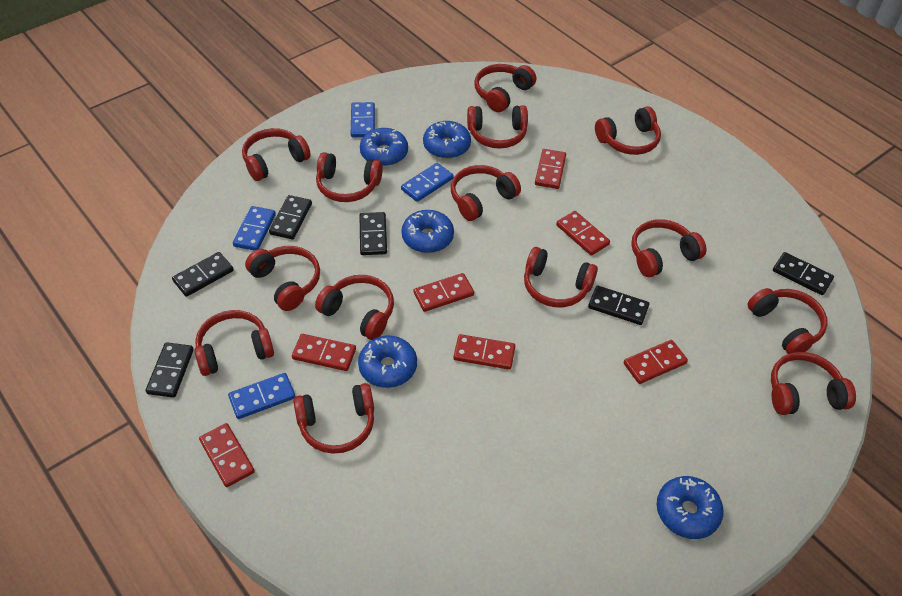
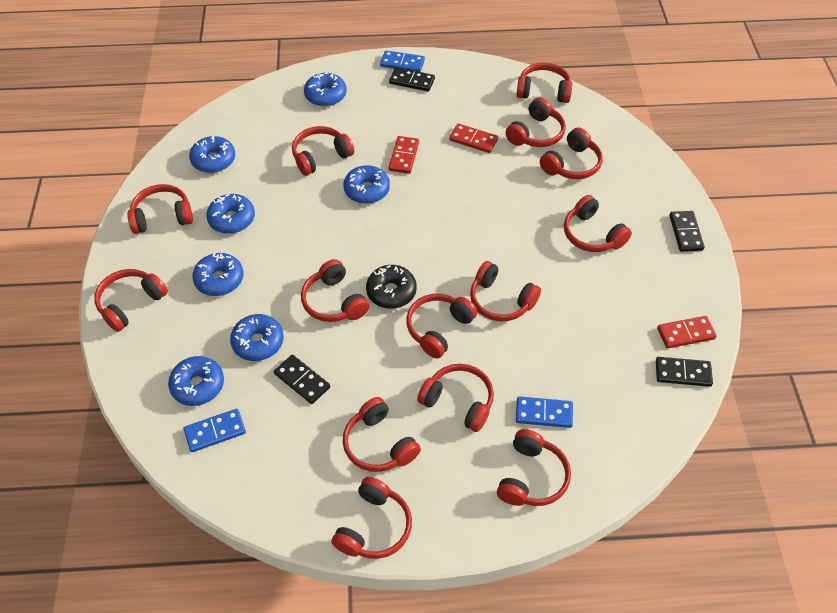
black domino: [146,342,194,398] [172,252,234,297] [269,195,312,239] [359,212,387,255] [588,285,649,325] [773,252,834,295] = 6 -> [274,355,330,404] [389,67,435,92] [656,357,713,387] [669,211,705,252] = 4
black donut: none = 0 -> [366,265,417,309] = 1
blue domino: [228,373,296,419] [233,206,276,251] [351,102,375,137] [401,163,453,202] = 4 -> [184,409,246,452] [380,50,425,72] [516,396,573,428] = 3
blue donut: [358,336,417,388] [360,128,408,166] [401,210,454,253] [423,121,471,159] [657,476,724,539] = 5 -> [168,356,224,406] [189,136,235,173] [193,253,244,296] [206,194,255,234] [230,314,284,361] [304,72,347,106] [343,165,390,204] = 7
red domino: [199,423,255,487] [292,334,356,371] [414,273,474,312] [453,334,515,370] [535,149,566,189] [556,211,610,256] [624,340,688,384] = 7 -> [388,136,419,174] [449,123,498,153] [657,316,716,348] = 3

